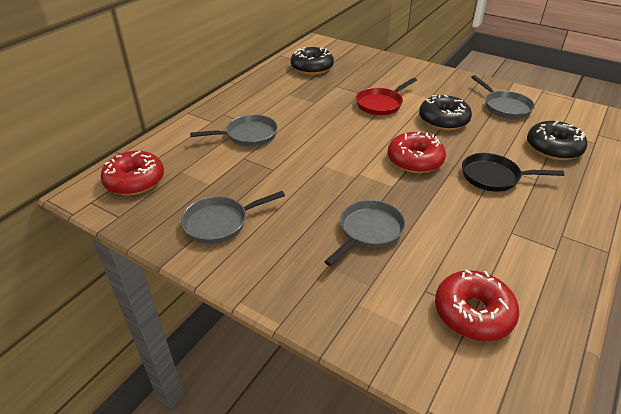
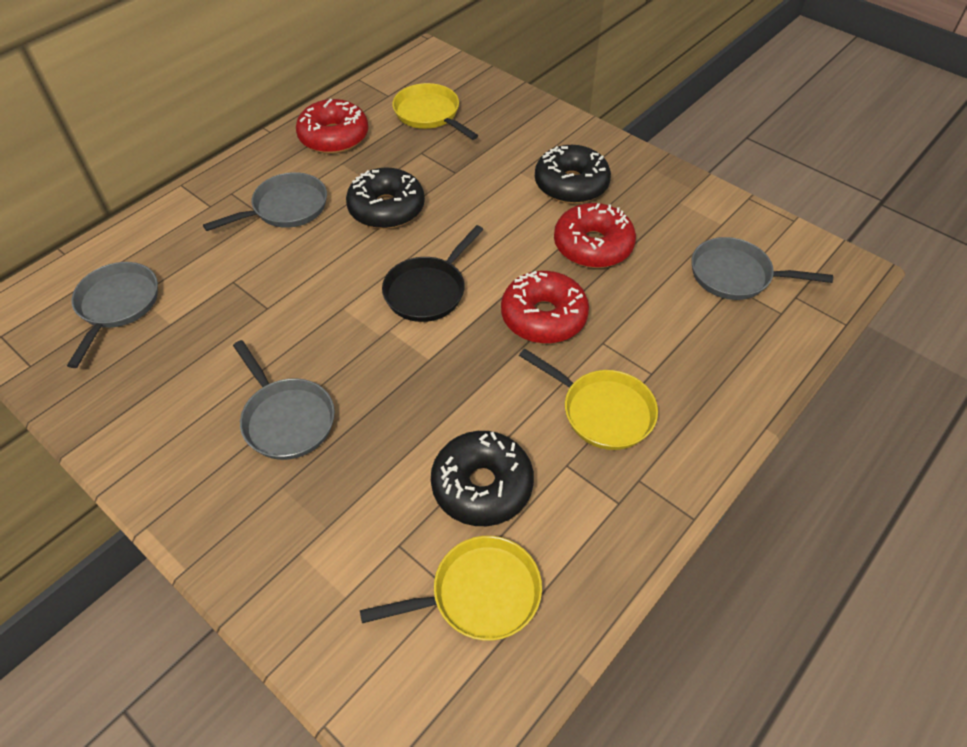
red pan: [356,78,417,115] = 1 -> none = 0
yellow pan: none = 0 -> [360,536,542,641] [392,83,478,140] [519,348,658,450] = 3

